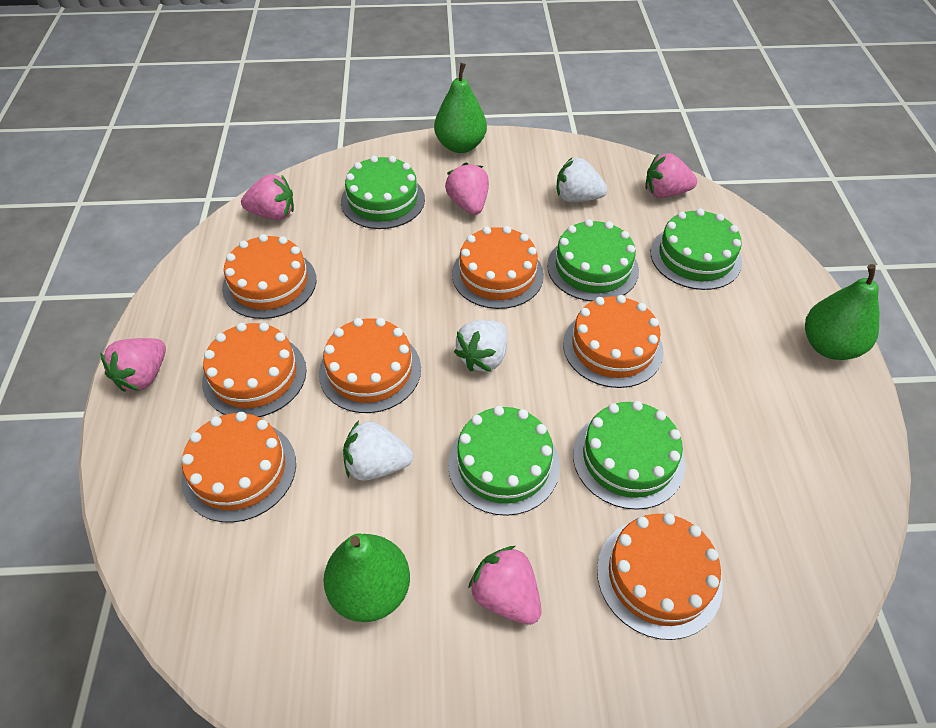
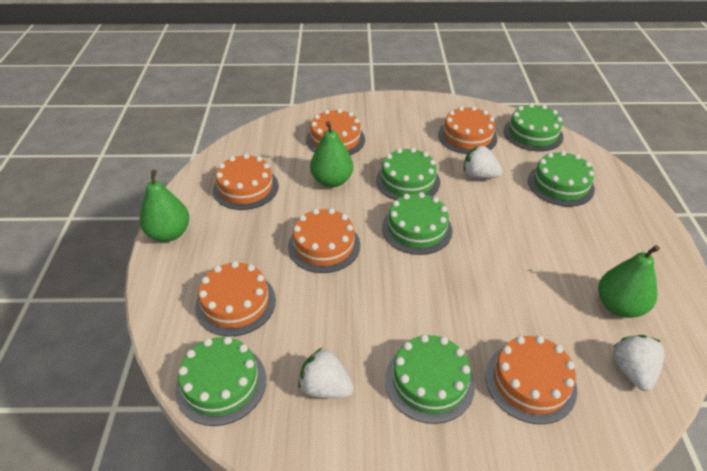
green cake: [341,156,425,229] [448,406,560,516] [547,219,639,301] [573,401,685,510] [651,208,742,290] = 5 -> [175,336,266,426] [376,147,440,200] [382,192,453,255] [385,334,475,424] [504,103,563,151] [528,151,595,207] = 6
orange cake: [181,412,296,523] [202,323,307,417] [222,234,316,319] [319,318,421,413] [452,226,544,309] [563,295,664,388] [597,513,723,640] = 7 -> [195,261,276,336] [213,154,279,210] [288,208,360,273] [306,109,365,155] [438,106,497,154] [485,336,577,424] = 6
pink strawberry: [100,338,166,392] [241,174,294,220] [445,163,489,215] [468,546,542,625] [645,153,697,198] = 5 -> none = 0

